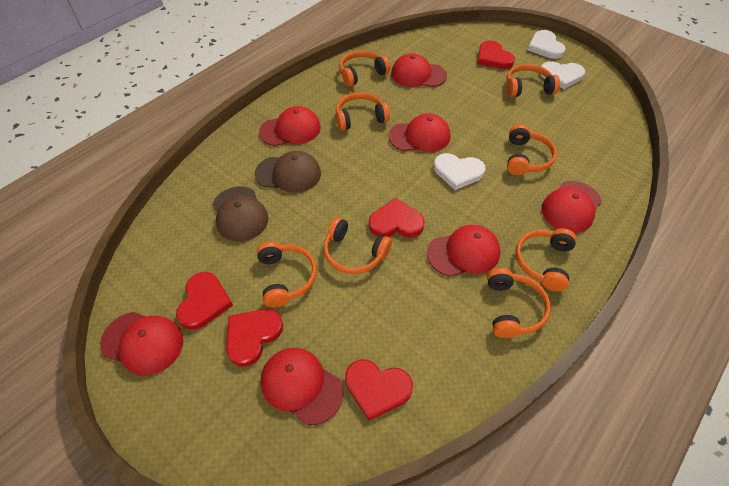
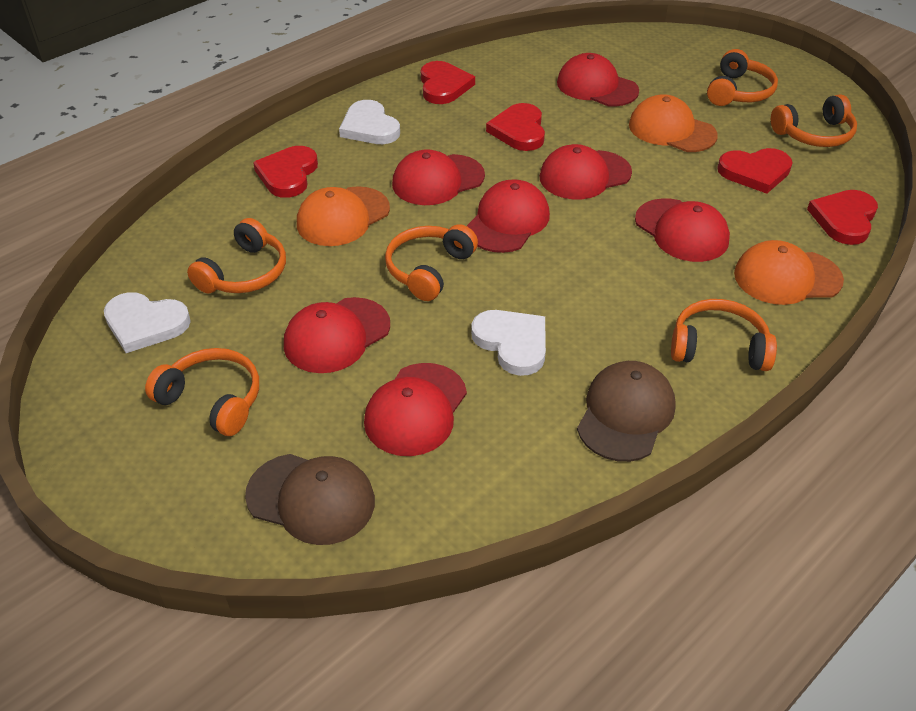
orange cap: none = 0 -> [297,186,390,246] [629,94,718,152] [734,240,844,305] = 3
orange headphones: [257,241,317,307] [323,217,392,274] [336,92,390,131] [339,50,390,87] [487,268,551,338] [507,64,560,97] [507,124,557,175] [515,228,577,291] = 8 -> [145,348,259,436] [187,218,286,293] [385,224,478,301] [671,299,777,371] [707,49,778,106] [771,94,857,147] = 6

